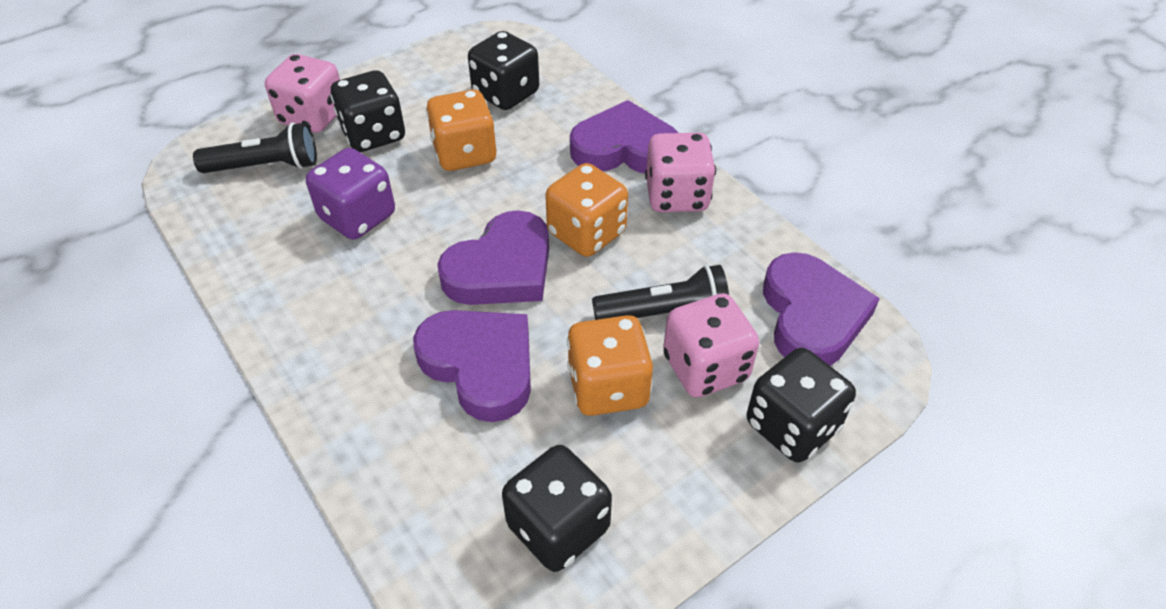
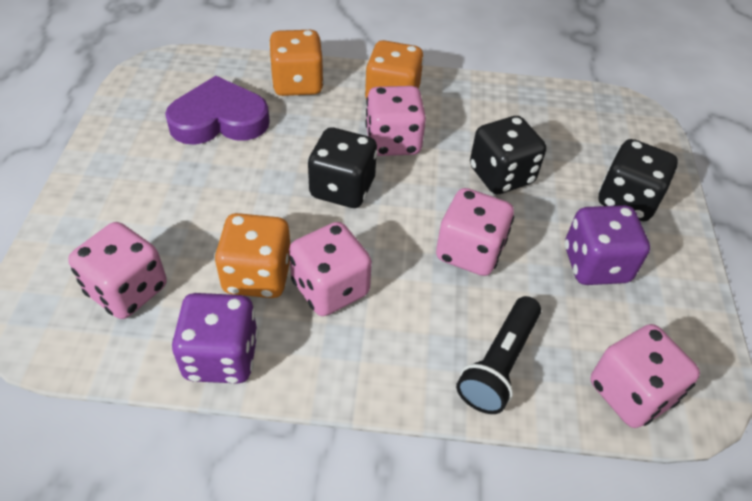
black dice: [330,71,405,152] [468,31,539,110] [502,445,612,572] [747,348,856,462] = 4 -> [308,128,378,208] [470,116,546,194] [598,139,678,221] = 3
black flashlight: [193,123,317,173] [592,265,729,320] = 2 -> [456,296,541,414] = 1
pink dice: [265,54,340,133] [645,133,716,212] [663,293,759,397] = 3 -> [68,222,167,319] [289,222,372,316] [365,86,426,156] [436,188,514,276] [591,324,700,428] = 5
purple dice: [306,148,395,240] = 1 -> [171,293,258,384] [565,205,650,285] = 2
purple heart: [413,310,531,422] [437,210,549,305] [570,100,678,173] [763,252,880,366] = 4 -> [165,76,270,145] = 1

